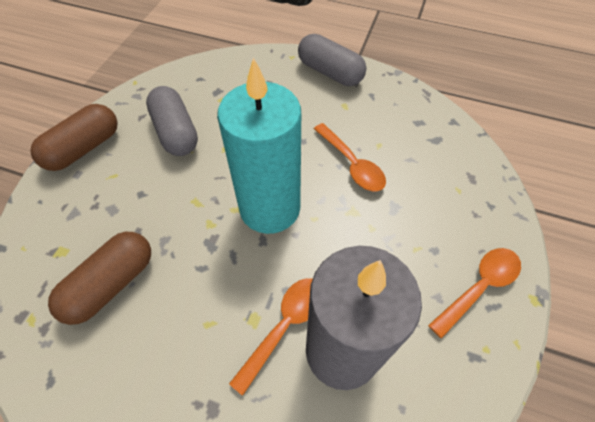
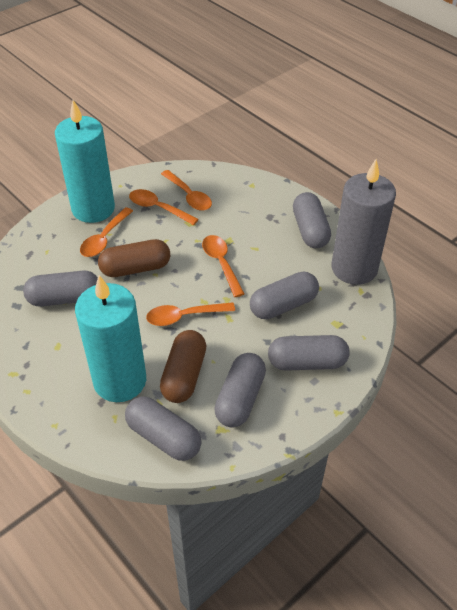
grey capsule: [146,86,198,156] [298,34,366,86] = 2 -> [23,271,98,306] [125,396,201,461] [214,353,266,427] [250,272,319,319] [268,335,350,371] [293,192,331,248] = 6
orange spoon: [229,278,313,396] [314,123,386,191] [428,248,521,339] = 3 -> [80,207,133,257] [129,189,199,225] [146,302,235,326] [161,170,212,211] [202,235,245,297] = 5
turquoise candle: [217,57,301,234] = 1 -> [55,100,115,223] [75,275,146,402] = 2

